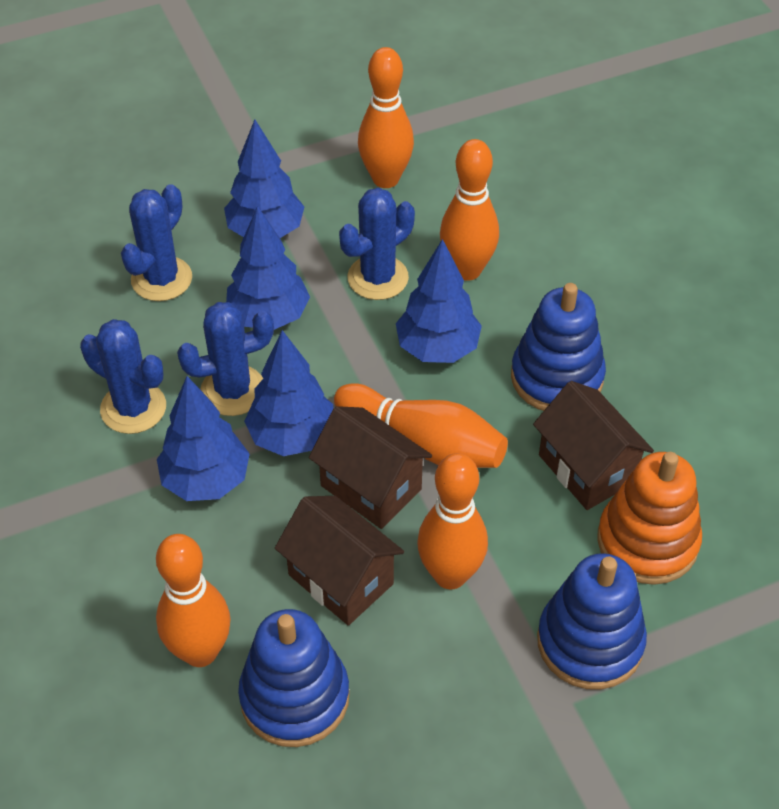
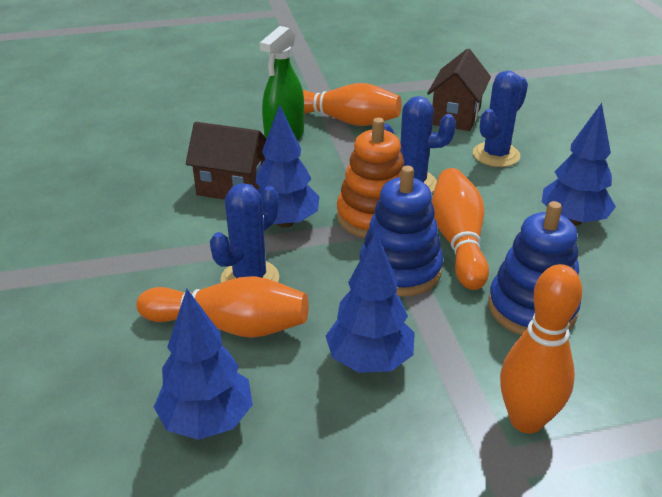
blue cactus: [80,319,166,434] [121,184,192,301] [177,302,274,416] [339,188,415,300] = 4 -> [210,183,279,283] [384,96,456,193] [473,70,528,167] = 3
blue stacking toy: [238,609,350,747] [511,283,606,411] [537,553,647,690] = 3 -> [360,166,443,296] [488,201,581,335] = 2
blue tree: [157,376,250,501] [224,119,304,238] [226,206,310,330] [244,330,333,456] [396,239,482,363] = 5 -> [154,289,253,440] [255,104,319,228] [326,232,415,373] [542,103,616,226] = 4
brown house: [275,496,404,626] [309,406,432,529] [533,381,654,510] = 3 -> [186,122,267,200] [427,49,491,131] = 2
green spray bottle: none = 0 -> [260,26,304,141] = 1
orange bowling pin: [156,534,231,667] [334,383,508,468] [358,47,414,188] [417,453,488,589] [440,139,499,281] = 5 -> [136,276,309,338] [303,83,402,126] [431,168,489,290] [500,264,582,433] = 4

